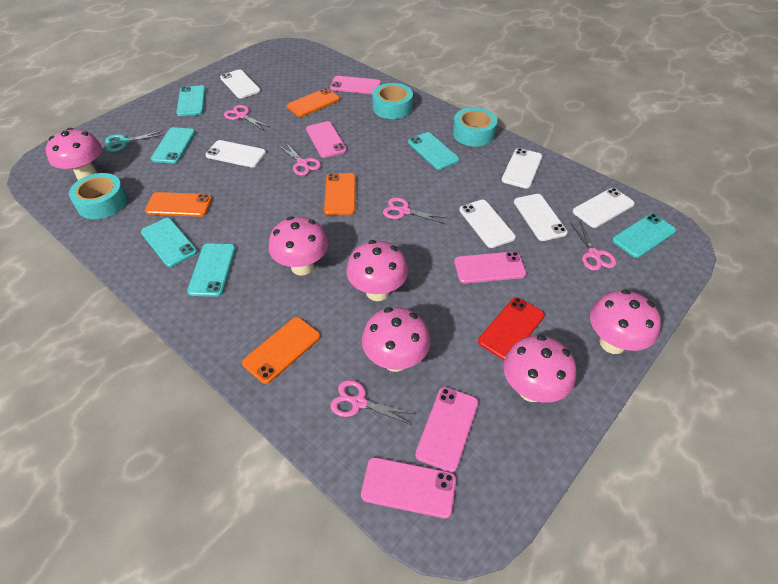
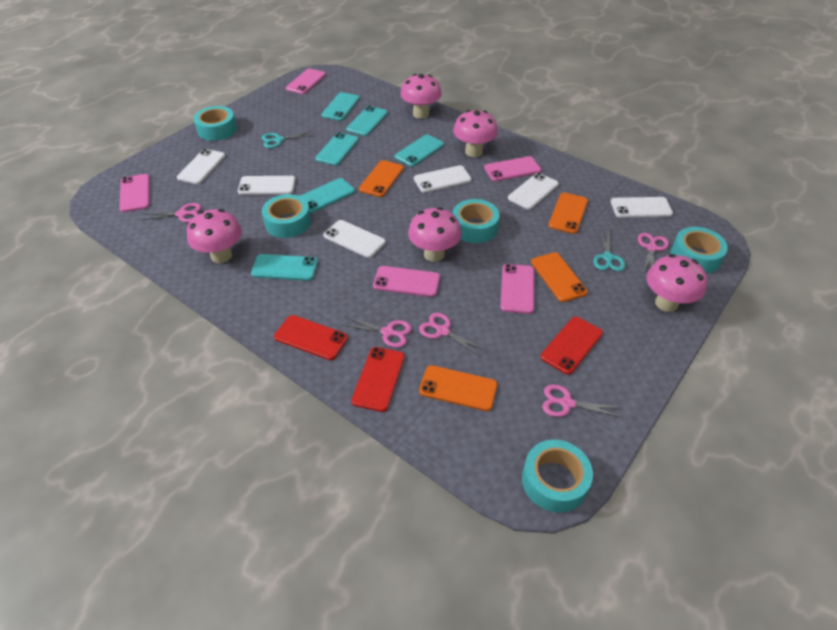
pink mushroom: [46,128,102,180] [269,216,328,276] [346,240,408,301] [362,307,430,372] [503,335,576,402] [590,290,661,354] = 6 -> [187,209,242,263] [400,74,442,119] [408,207,462,262] [453,110,498,157] [646,254,707,312] = 5
red phone: [478,297,545,360] = 1 -> [274,315,348,360] [351,347,405,412] [540,317,603,375] = 3
turquoise scissors: [105,131,164,152] = 1 -> [262,131,313,148] [593,228,625,271] = 2
turquoise tape: [69,173,127,219] [372,83,413,119] [453,108,497,147] = 3 -> [194,106,237,141] [262,194,311,238] [452,199,500,243] [522,440,593,513] [671,227,728,274] = 5

